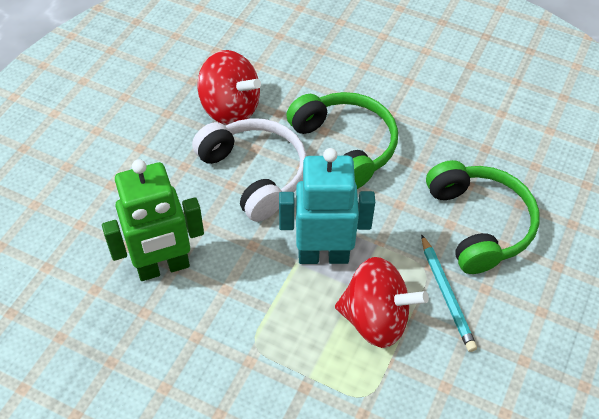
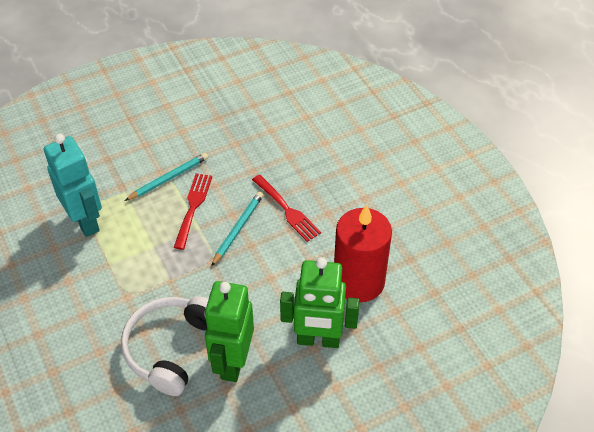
green headphones: [286,92,398,189] [426,160,539,274] = 2 -> none = 0
green robot: [102,159,204,281] = 1 -> [204,281,254,382] [280,257,360,348] = 2
red candle: none = 0 -> [334,205,392,303] = 1
red fork: none = 0 -> [174,173,212,250] [252,175,321,242] = 2
red spinning top: [197,50,261,125] [335,257,429,348] = 2 -> none = 0
turquoise pencil: [421,234,477,352] = 1 -> [124,153,208,201] [211,191,263,267] = 2

